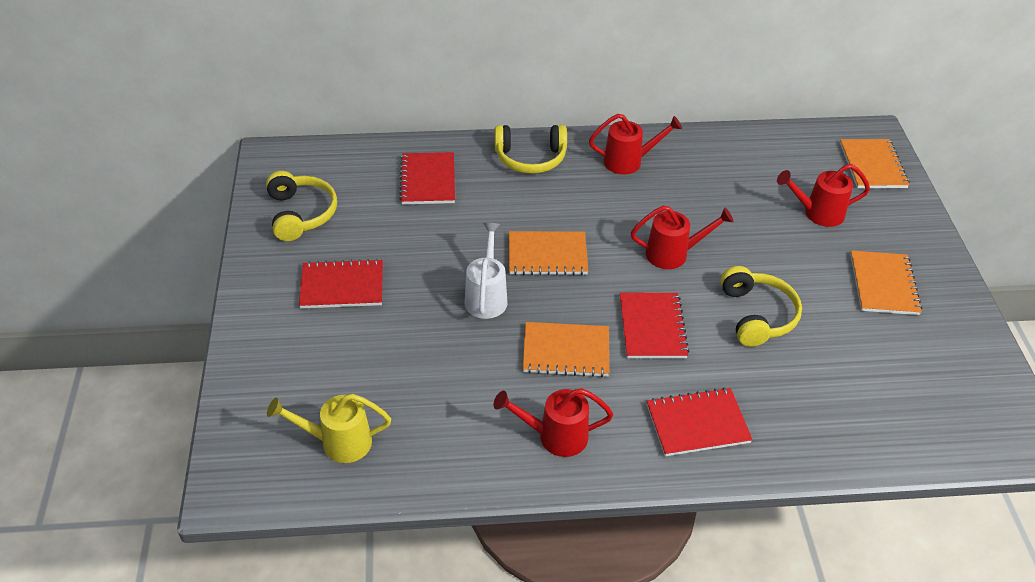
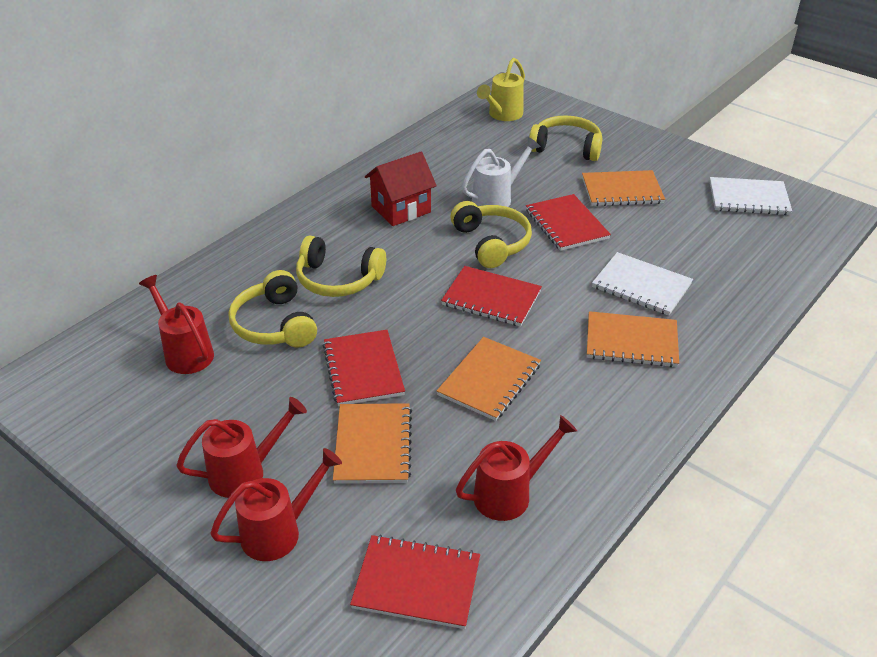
red house: none = 0 -> [365,152,437,226] = 1
white notebook: none = 0 -> [592,252,693,316] [709,177,792,215] = 2
yellow headphones: [266,171,337,241] [495,125,567,174] [720,266,802,347] = 3 -> [229,270,317,348] [296,236,386,297] [451,201,532,268] [529,115,602,161] = 4

